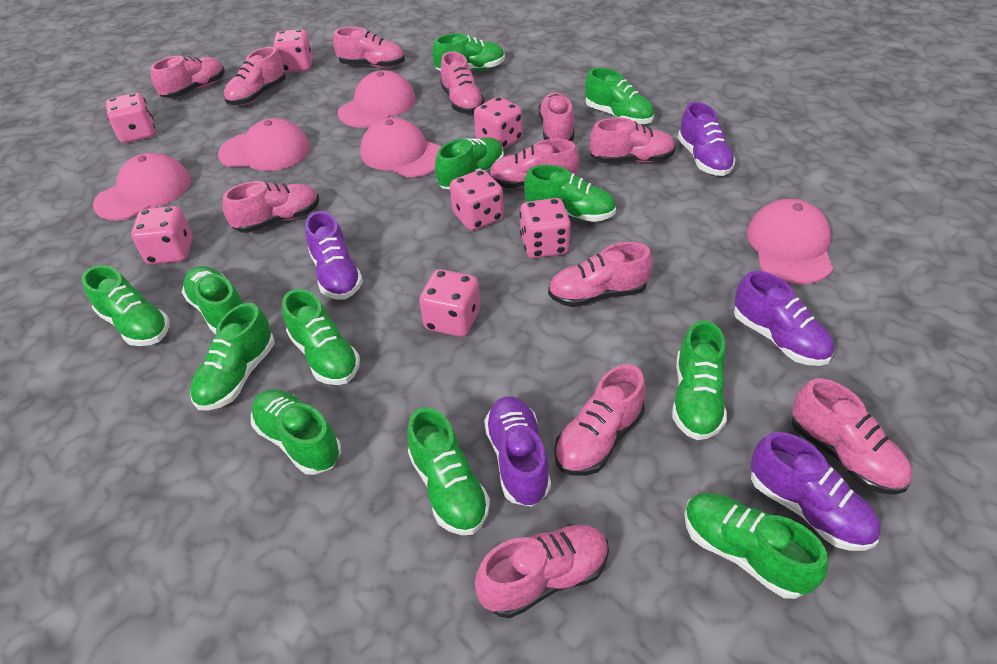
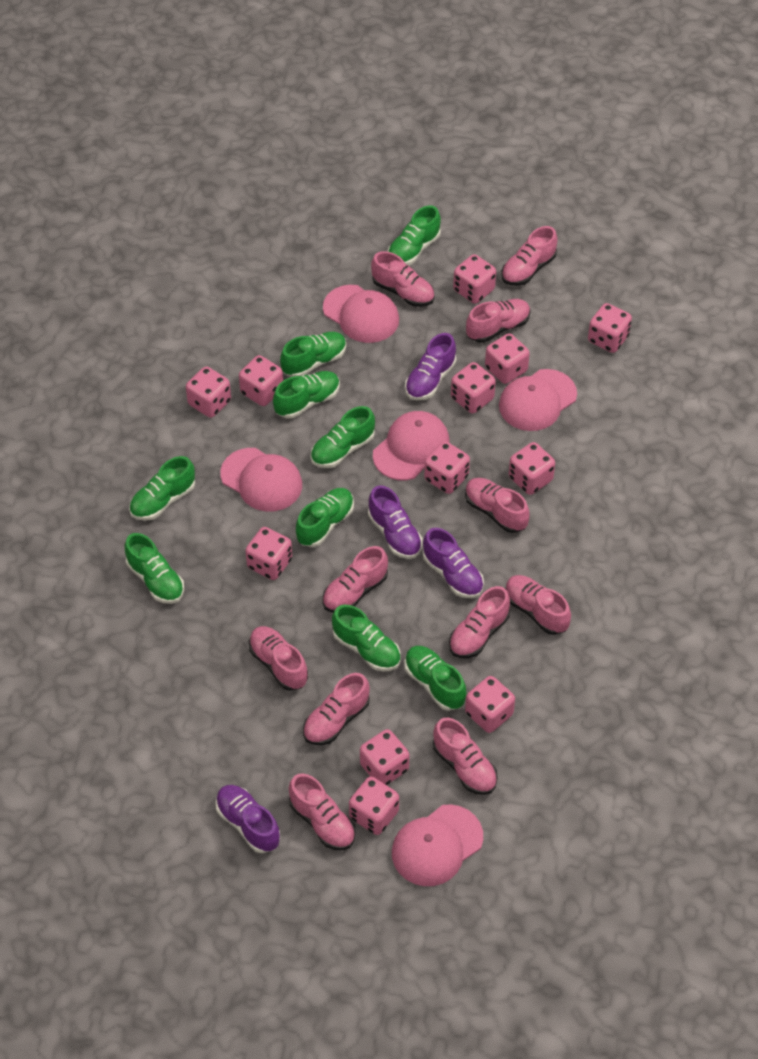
green shoe: [82,265,170,346] [182,266,243,335] [190,303,275,411] [251,389,341,475] [282,289,360,385] [407,407,490,535] [433,33,505,71] [435,137,504,189] [524,165,616,222] [585,68,654,124] [672,320,727,440] [684,493,828,599] = 12 -> [125,533,184,604] [129,456,195,521] [273,371,340,418] [280,332,346,377] [296,488,354,547] [310,406,375,468] [332,605,401,671] [387,206,441,265] [404,646,466,711] = 9
pink dice: [106,93,155,143] [131,206,193,264] [273,29,313,73] [419,269,480,337] [450,170,504,231] [474,97,523,149] [519,198,571,259] = 7 -> [186,367,231,418] [239,355,283,406] [245,527,292,580] [349,776,399,835] [360,729,409,785] [424,441,470,494] [451,362,496,413] [453,254,496,304] [465,676,515,733] [485,333,530,384] [509,442,555,495] [588,303,632,353] = 12
pink shoe: [150,56,225,98] [223,181,319,233] [224,47,286,105] [333,27,405,68] [440,51,485,114] [475,524,609,618] [489,139,579,188] [539,92,574,141] [548,242,653,307] [554,365,645,476] [590,118,676,163] [791,378,912,495] = 12 -> [249,626,308,691] [289,774,356,850] [303,673,370,745] [322,546,388,613] [371,251,434,307] [433,718,498,795] [449,586,510,658] [465,478,530,533] [466,299,530,343] [501,226,558,286] [506,575,571,635] = 11
purple shoe: [305,211,363,300] [484,396,551,507] [678,102,736,176] [734,271,834,366] [750,432,881,551] = 5 -> [216,785,280,853] [368,485,422,559] [405,333,457,400] [423,528,484,598] = 4

